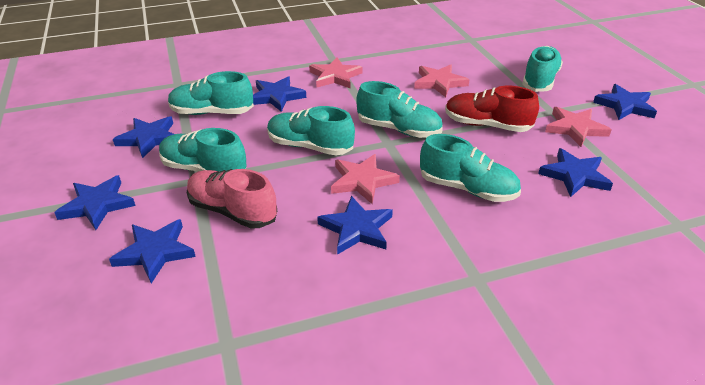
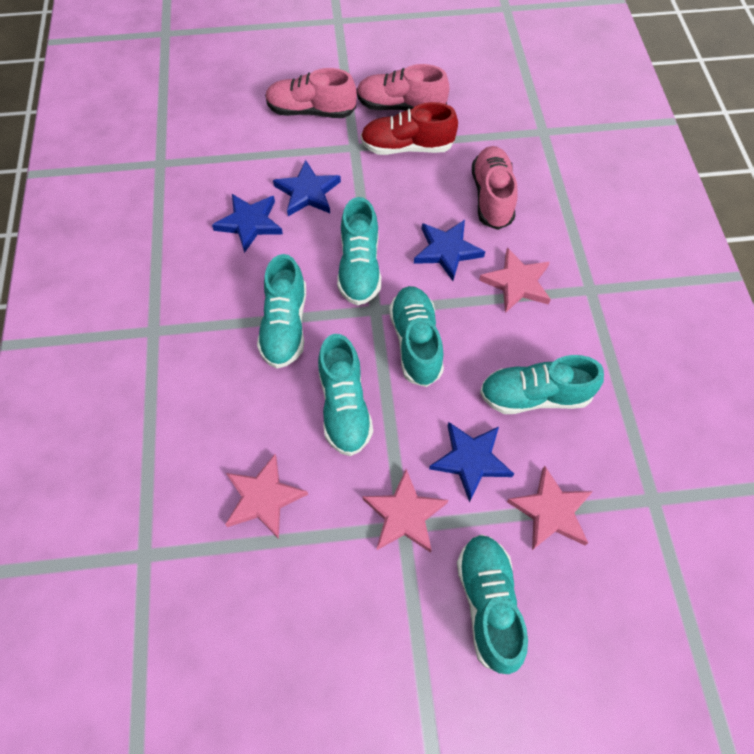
blue star: [54,175,136,230] [109,219,196,283] [113,116,174,158] [253,76,306,112] [317,196,393,255] [538,148,613,197] [593,84,657,120] = 7 -> [212,194,283,253] [273,160,341,216] [414,220,485,281] [429,422,514,503] = 4
pink shoe: [187,169,277,229] = 1 -> [265,68,357,118] [357,64,449,111] [472,146,517,230] = 3

